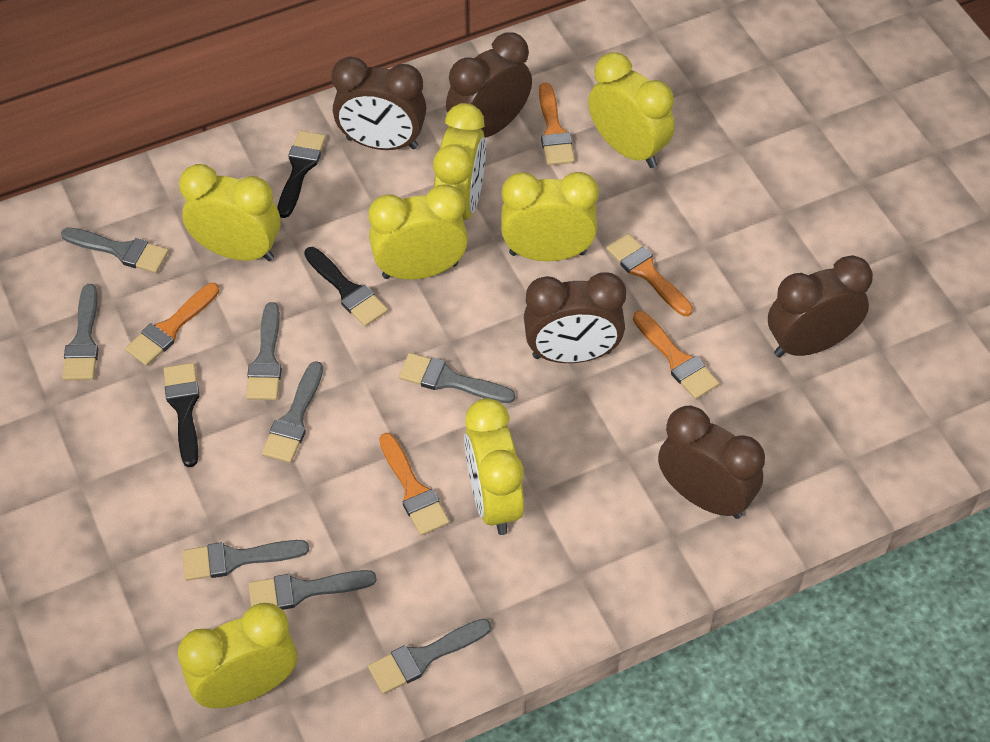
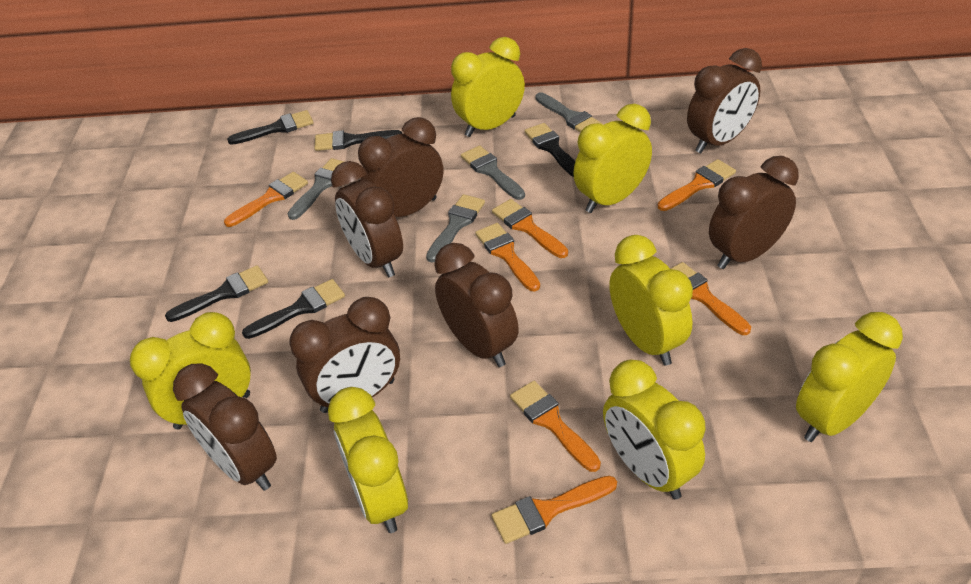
black brush: [164,363,200,467] [277,130,326,218] [304,247,388,327] = 3 -> [165,265,268,322] [227,110,314,145] [242,279,345,339] [315,130,402,151] [524,123,575,177] = 5
brown clock: [331,57,427,150] [446,32,532,138] [524,272,626,363] [658,406,765,519] [768,255,873,357] = 5 -> [173,363,277,491] [289,297,400,413] [331,161,403,277] [358,117,443,217] [434,243,519,367] [687,48,762,153] [709,156,799,269] = 7
grey brush: [61,228,169,273] [62,284,99,380] [182,540,309,581] [246,302,282,400] [248,570,377,610] [262,361,323,463] [368,619,491,694] [399,353,515,403] = 8 -> [288,158,344,220] [426,194,485,263] [461,146,525,200] [535,92,604,132] = 4
orange brush: [125,283,220,366] [379,433,449,536] [539,83,575,165] [606,233,693,316] [633,311,719,399] = 5 -> [224,172,308,227] [475,223,540,292] [492,199,568,258] [492,476,617,544] [510,381,601,472] [658,159,736,211] [671,262,751,335] = 7

